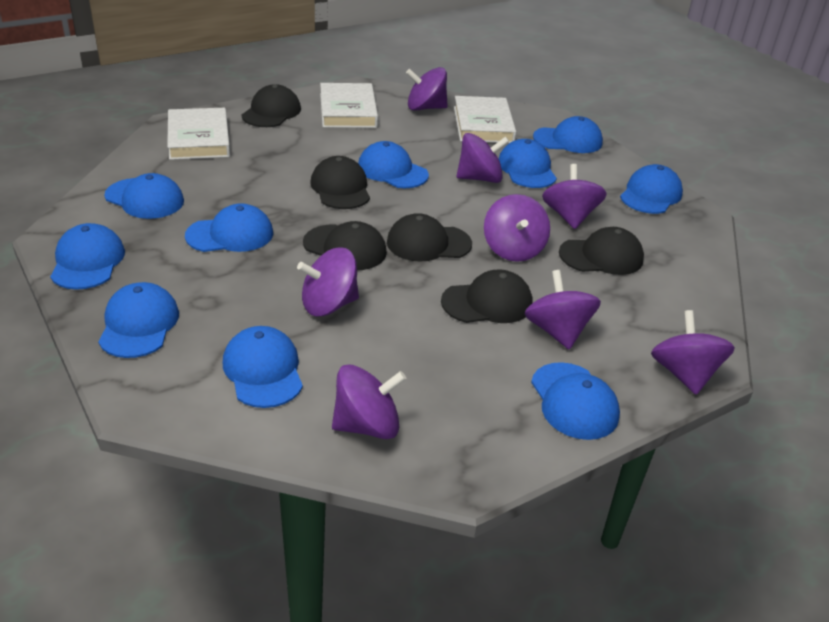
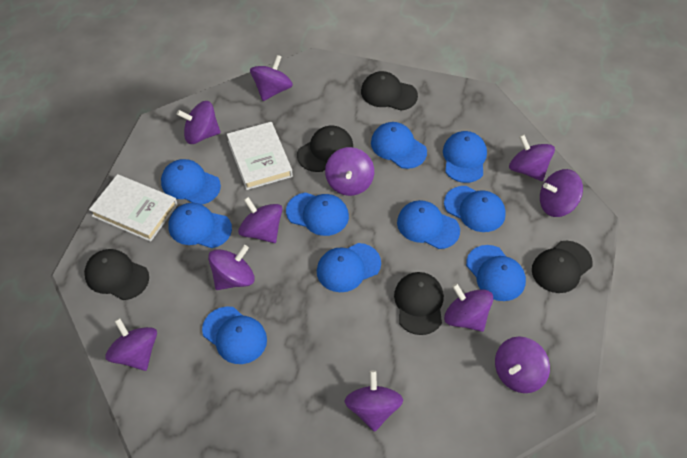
black cap: [242,84,301,127] [303,221,387,270] [310,156,370,209] [387,213,472,262] [441,270,533,323] [559,227,644,275] = 6 -> [84,249,149,300] [297,125,353,172] [361,71,418,111] [394,272,444,335] [532,241,593,293] = 5
purple spinning top: [297,247,359,316] [332,364,406,439] [406,67,448,111] [457,133,509,183] [484,194,550,262] [525,270,601,350] [542,164,607,229] [651,310,735,395] = 8 -> [105,318,157,371] [177,101,221,144] [208,245,255,290] [238,197,283,243] [250,55,293,101] [325,147,374,196] [344,370,403,432] [444,283,493,332] [495,336,550,393] [509,134,555,181] [540,169,583,217] = 11
white book: [167,108,230,160] [320,83,378,128] [454,96,516,143] = 3 -> [89,174,178,242] [227,122,293,190] = 2

